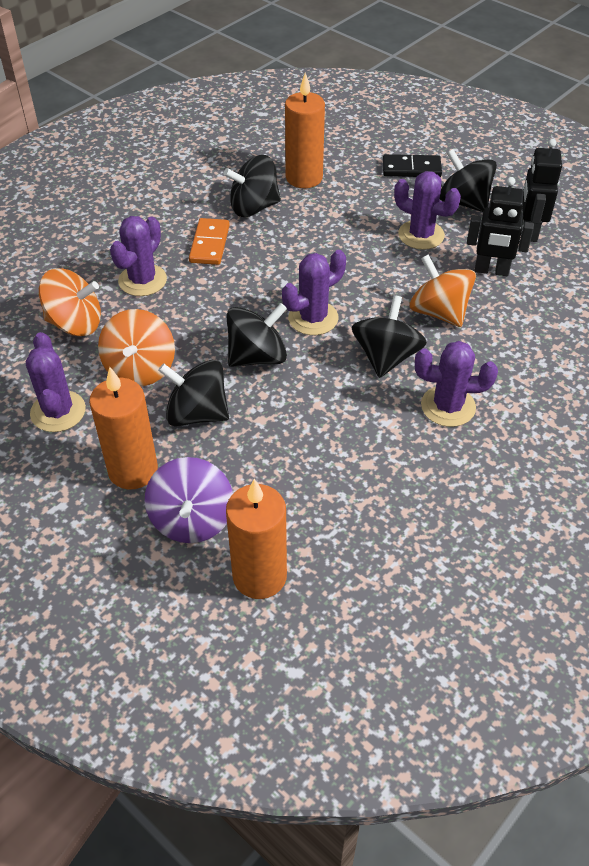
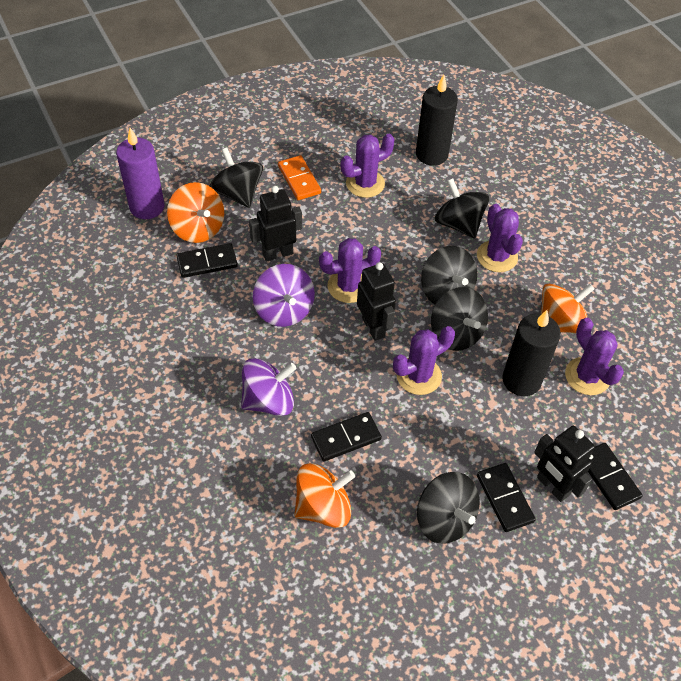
black candle: none = 0 -> [416,75,458,166] [502,310,561,396] = 2
black domino: [383,154,442,177] = 1 -> [176,243,238,278] [311,412,382,462] [477,463,536,532] [588,443,643,510] = 4
black robot: [467,177,534,276] [522,139,562,242] = 2 -> [249,186,302,262] [357,262,396,341] [534,426,595,502] = 3
orange candle: [89,367,158,490] [226,479,287,599] [285,73,325,188] = 3 -> none = 0
purple candle: none = 0 -> [116,128,164,219] = 1
purple spinning top: [145,457,233,543] = 1 -> [241,358,297,416] [253,264,315,327] = 2

